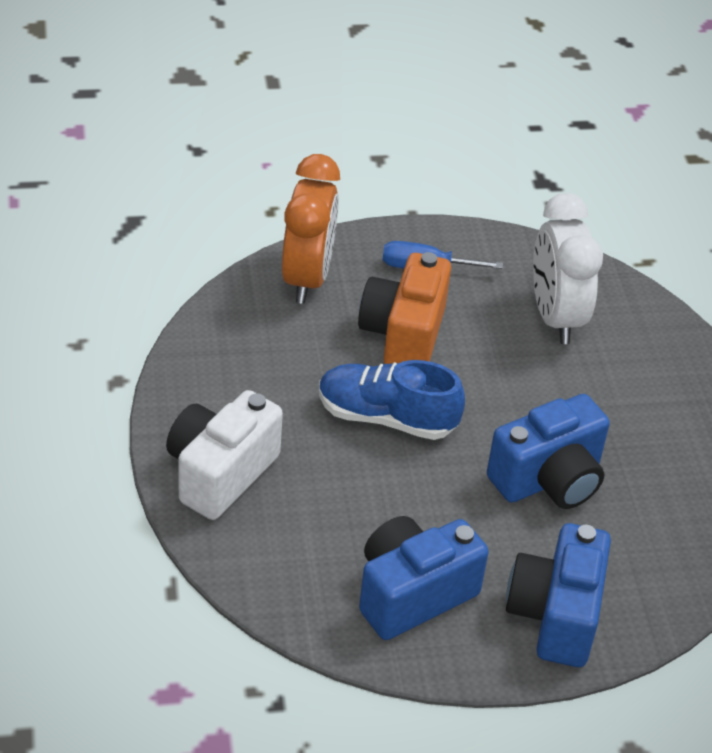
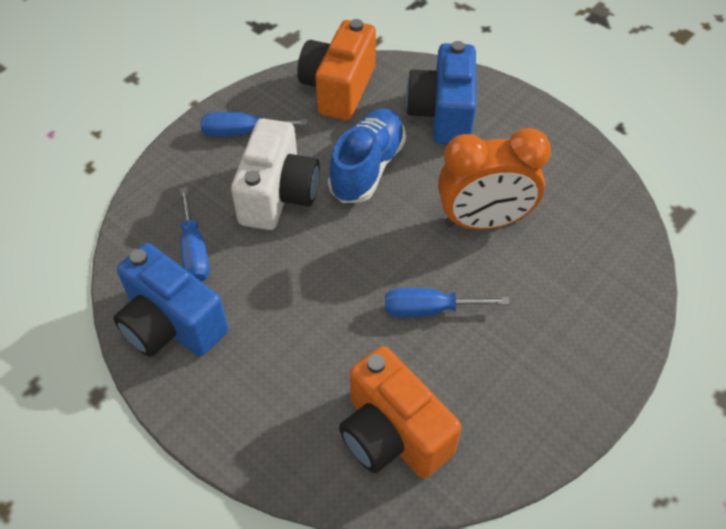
blue camera: [359,516,489,640] [487,394,610,509] [506,523,611,667] = 3 -> [113,243,228,357] [406,41,476,144] = 2
blue screwdriver: [383,241,503,269] = 1 -> [180,187,210,282] [200,112,307,137] [385,288,509,317] = 3
orange camera: [358,252,451,364] = 1 -> [297,19,376,120] [339,346,461,478] = 2
white clock: [533,193,603,344] = 1 -> none = 0

